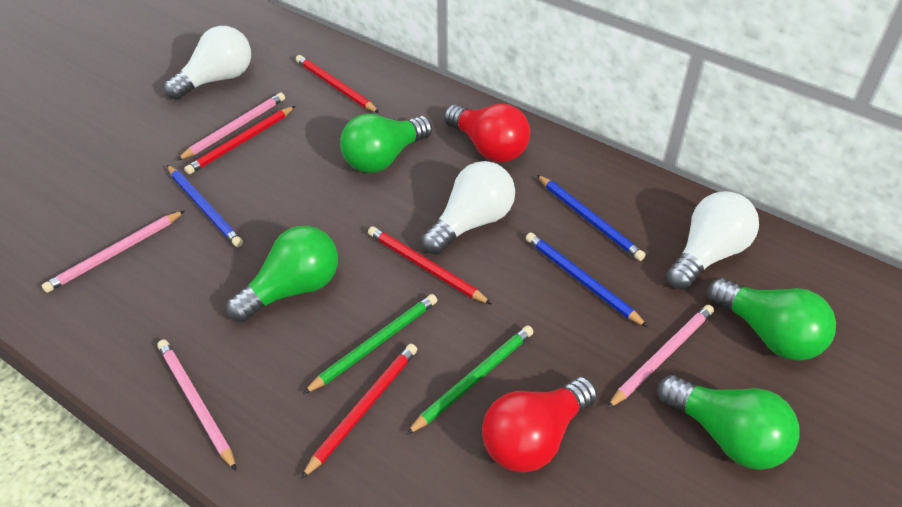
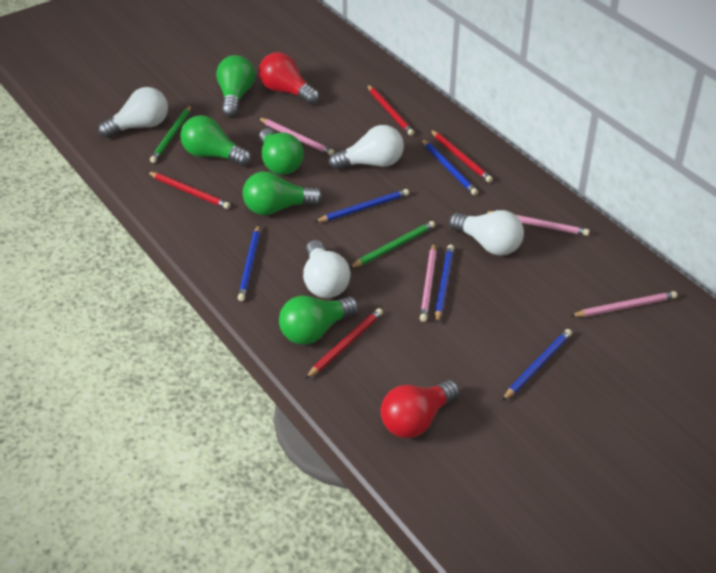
blue pencil: [167,165,243,247] [526,232,648,327] [537,175,646,261] = 3 -> [238,225,260,301] [315,189,409,222] [422,139,478,195] [435,245,454,324] [502,329,572,401] = 5
green light bulb: [226,226,338,322] [340,114,432,173] [657,375,799,470] [707,278,836,361] = 4 -> [180,115,251,166] [216,55,255,117] [243,171,323,215] [259,128,304,175] [279,296,358,345] = 5
white light bulb: [164,26,251,100] [421,161,515,255] [666,191,759,290] = 3 -> [98,87,168,138] [303,240,350,298] [328,125,404,170] [449,210,524,256] = 4

